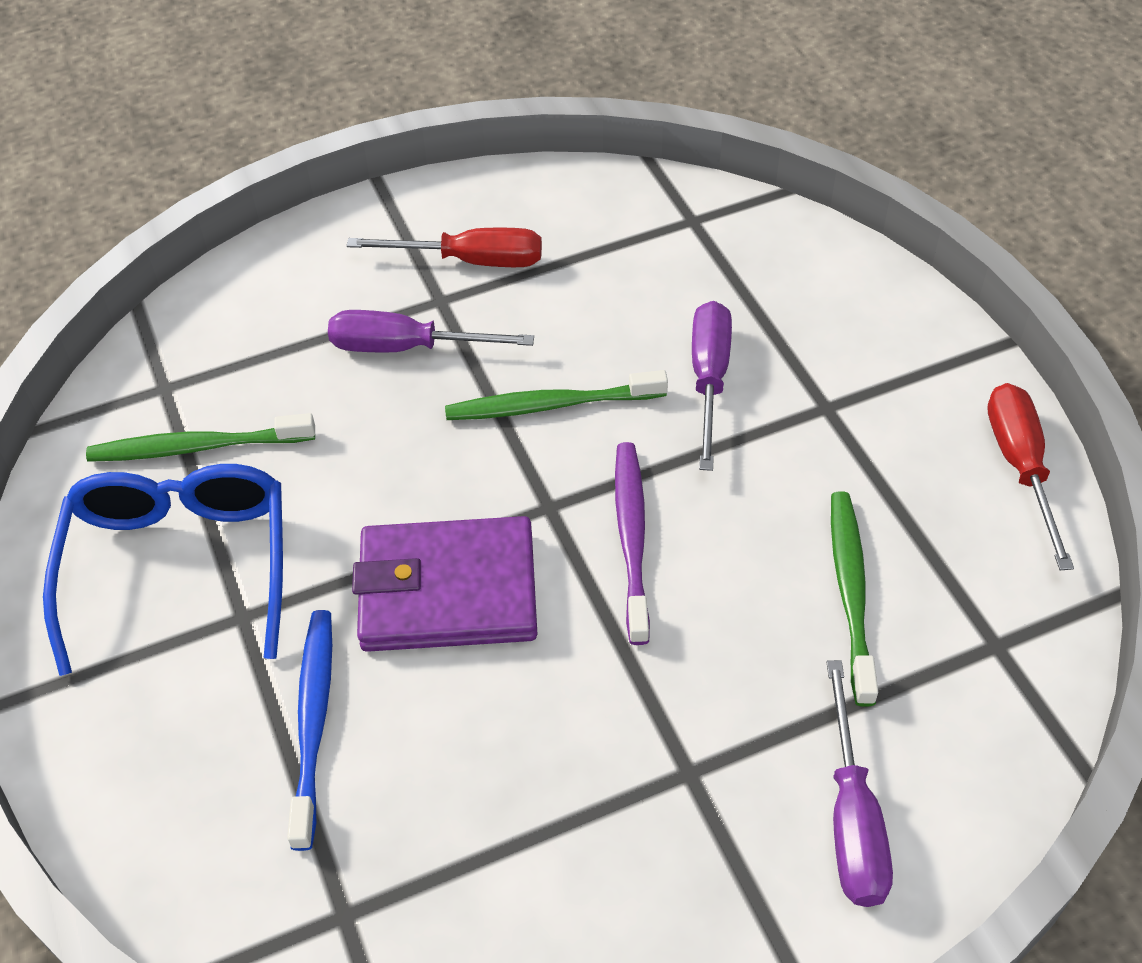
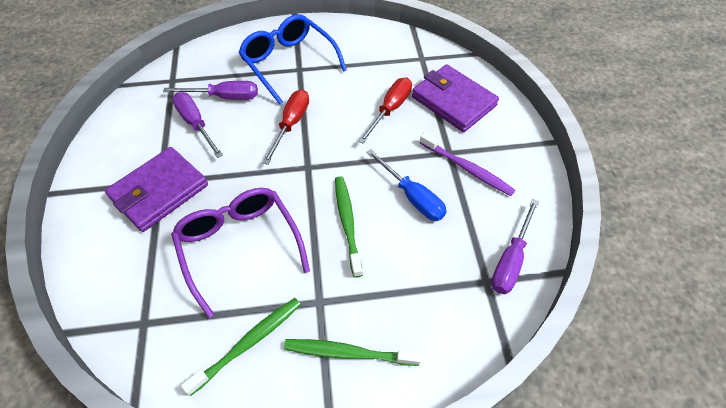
blue screwdriver: none = 0 -> [366,149,447,221] = 1
blue toothbrush: [287,610,332,851] = 1 -> none = 0
purple glasses: none = 0 -> [171,188,310,318] = 1
purple wallet: [352,516,537,652] = 1 -> [105,147,208,232] [412,65,499,132] = 2

